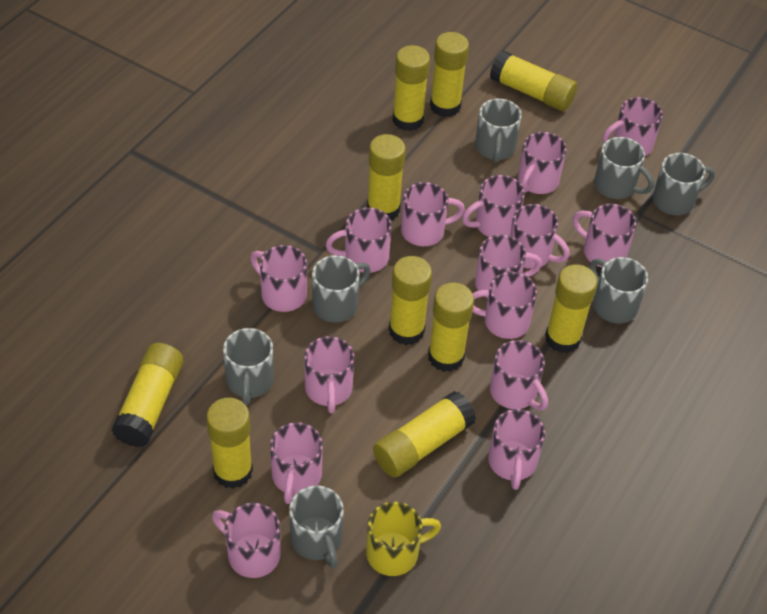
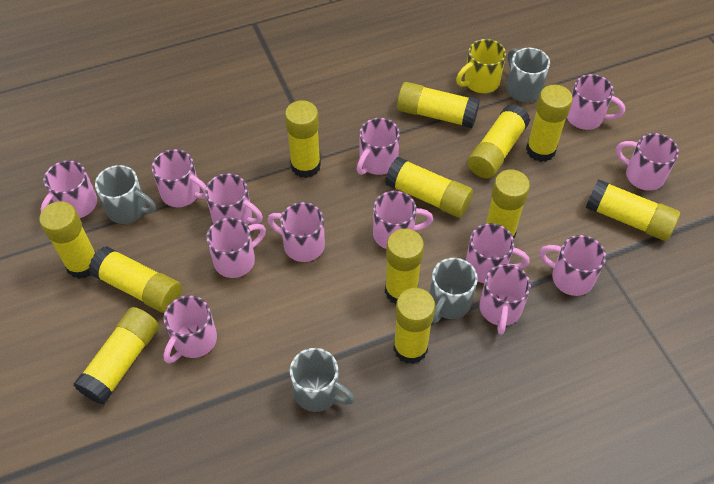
grey mug: [223,328,274,405] [289,486,344,568] [312,255,370,323] [475,99,522,163] [589,257,648,324] [594,137,654,199] [653,153,715,215] = 7 -> [95,165,156,224] [290,348,355,412] [430,258,478,323] [507,48,550,102] = 4
pink mug: [212,503,281,578] [250,245,307,312] [270,422,323,504] [304,336,354,413] [326,207,392,273] [401,182,465,246] [462,175,525,237] [472,272,537,339] [475,235,542,298] [488,409,545,490] [490,340,548,410] [510,204,570,269] [518,132,567,194] [573,204,637,268] [603,97,663,156] = 15 -> [41,160,97,218] [152,149,206,207] [163,295,217,364] [205,173,263,225] [206,218,266,278] [267,202,325,262] [357,118,400,175] [373,191,433,249] [466,223,530,283] [479,264,531,335] [539,235,606,296] [567,74,625,130] [616,133,679,191] = 13
yellow glue stick: [111,343,184,447] [206,398,253,489] [367,134,406,220] [373,391,476,478] [389,256,432,345] [392,45,430,131] [428,282,474,372] [430,32,469,117] [490,50,577,111] [545,264,598,353] = 10 -> [39,201,96,279] [74,307,159,405] [89,246,182,313] [285,100,321,178] [385,157,473,218] [385,229,424,304] [393,288,435,364] [397,82,480,128] [468,104,530,179] [485,169,530,238] [526,85,573,162] [586,179,680,241] = 12

